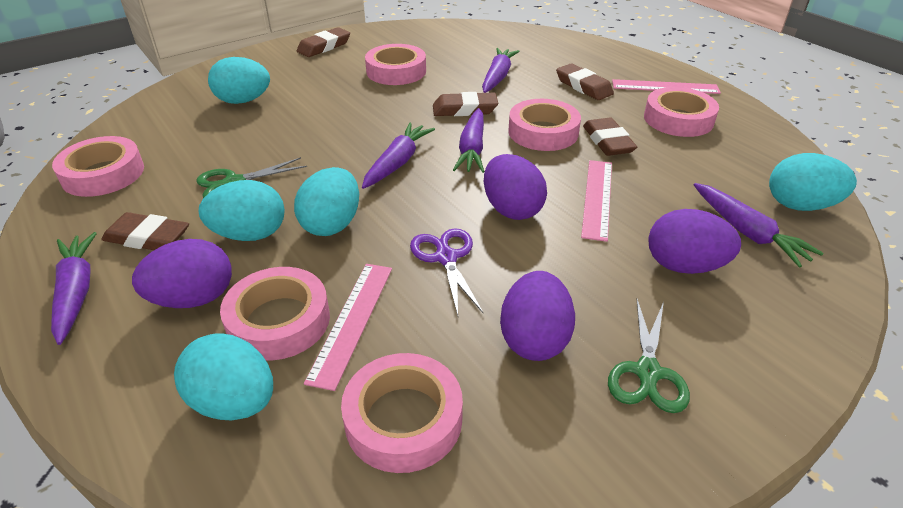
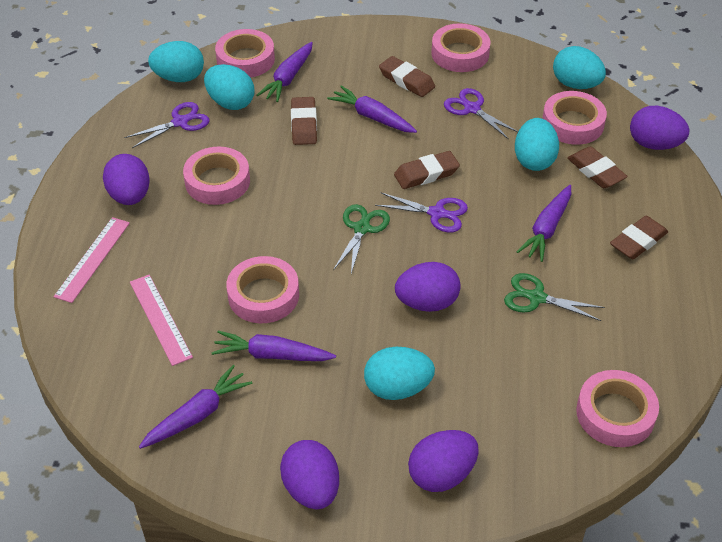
pink ruler: [304,264,392,391] [581,160,612,242] [612,79,721,94] = 3 -> [54,217,130,303] [130,275,193,366] = 2
purple egg: [132,239,232,308] [484,154,547,220] [500,271,575,361] [648,209,741,274] = 4 -> [103,154,150,205] [280,440,339,510] [395,262,461,312] [408,430,479,492] [630,106,689,150] = 5
purple scissors: [410,228,484,315] = 1 -> [124,102,210,148] [375,192,468,233] [444,88,518,140] = 3

